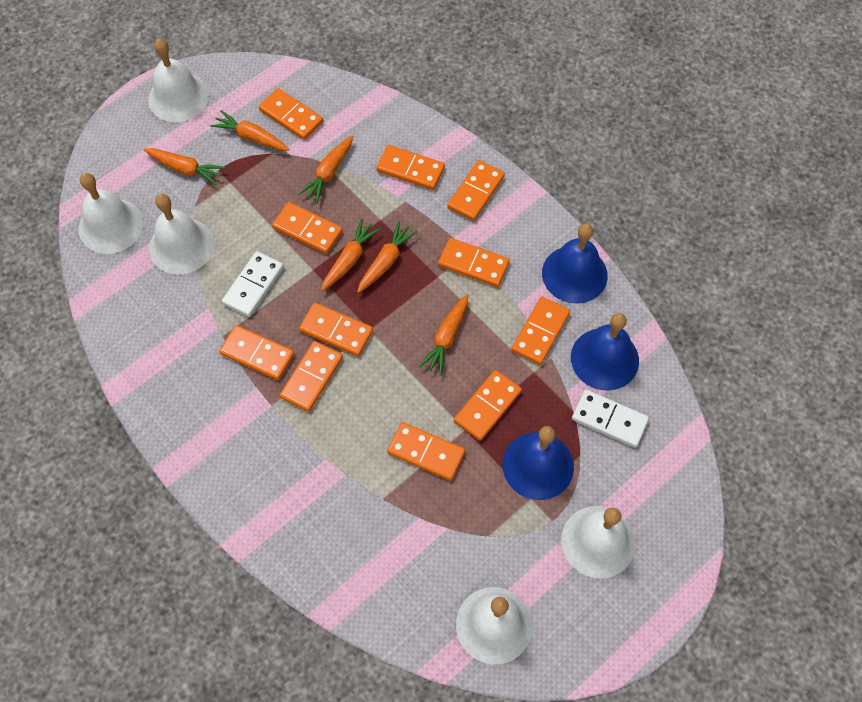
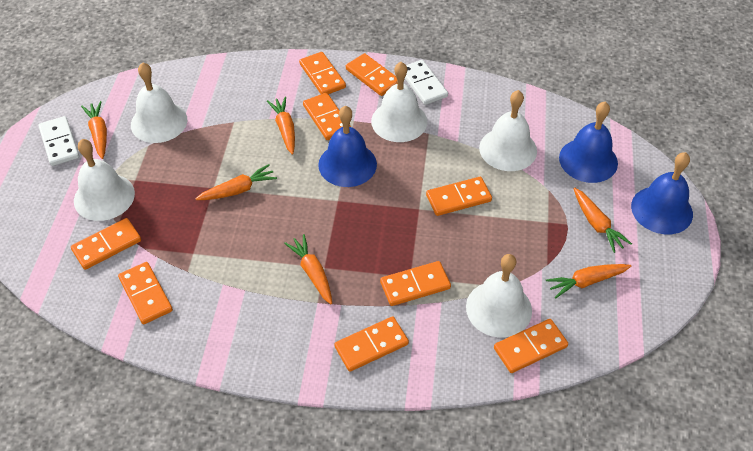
orange domino: [219,325,294,380] [259,88,323,140] [272,202,343,254] [280,341,343,412] [299,302,373,356] [377,145,445,190] [387,422,465,481] [438,238,510,287] [447,160,505,221] [454,370,522,441] [511,297,570,365] = 11 -> [71,218,141,270] [118,262,173,324] [299,52,346,94] [303,93,351,140] [334,316,409,372] [346,53,397,96] [380,261,451,306] [426,177,492,216] [494,319,568,373] = 9

